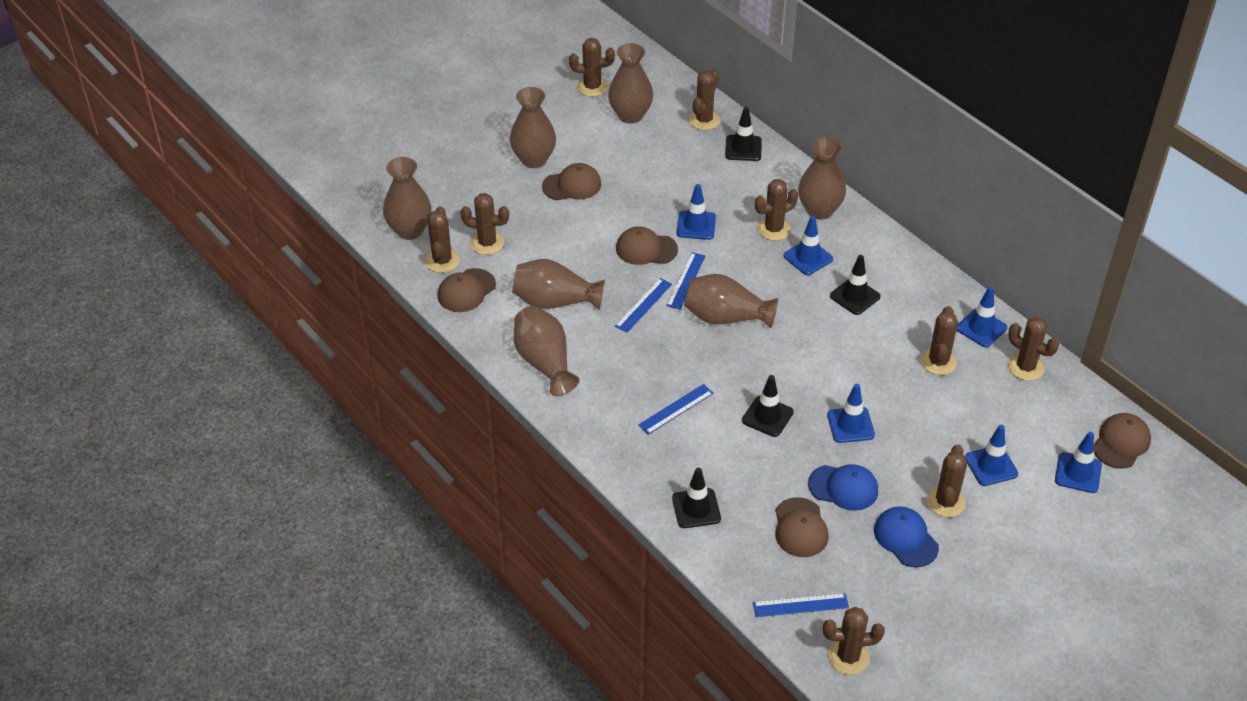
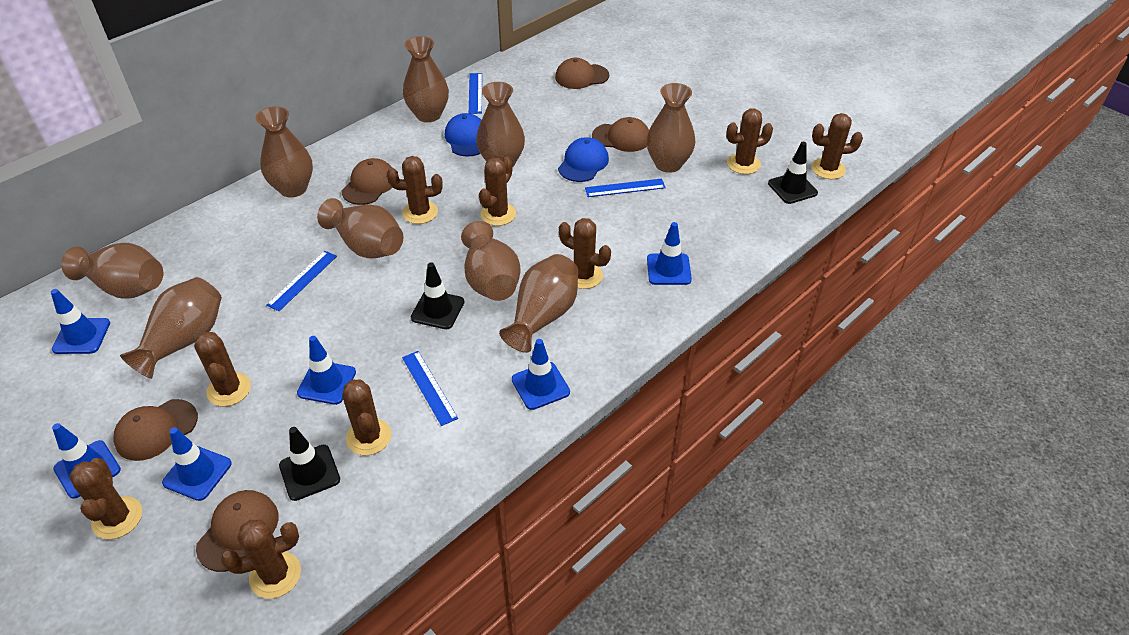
black traffic cone: [672,468,721,528] [725,107,762,161] [742,375,794,437] [830,255,881,315] = 4 -> [279,427,340,501] [411,263,464,329] [768,142,818,204] = 3
brown vase: [383,157,432,240] [510,87,556,168] [512,259,605,309] [514,306,580,396] [608,43,653,124] [684,274,778,328] [798,137,846,220] = 7 -> [61,243,163,299] [120,277,222,379] [256,106,313,197] [317,198,404,259] [403,36,449,122] [461,221,521,301] [476,82,525,167] [499,254,578,353] [647,83,695,173] = 9

